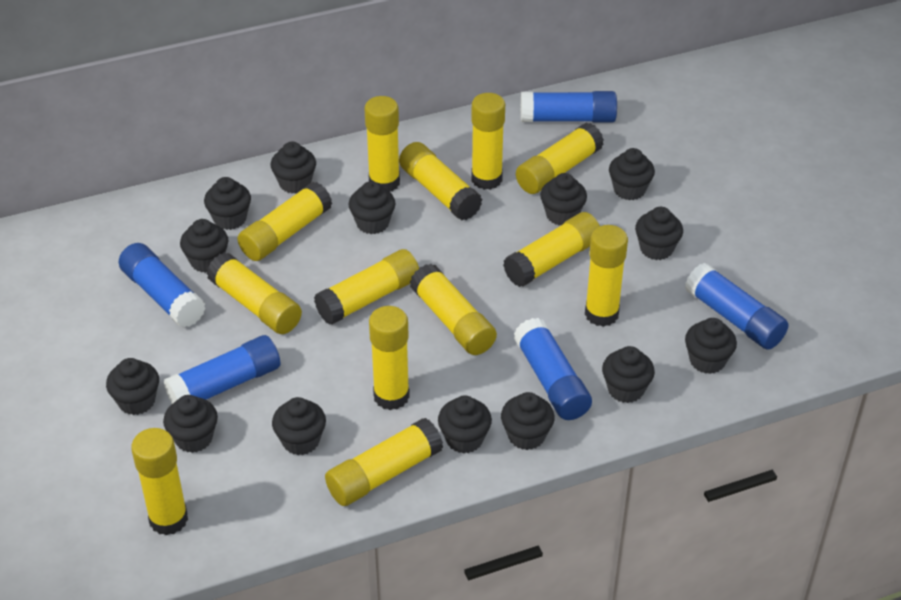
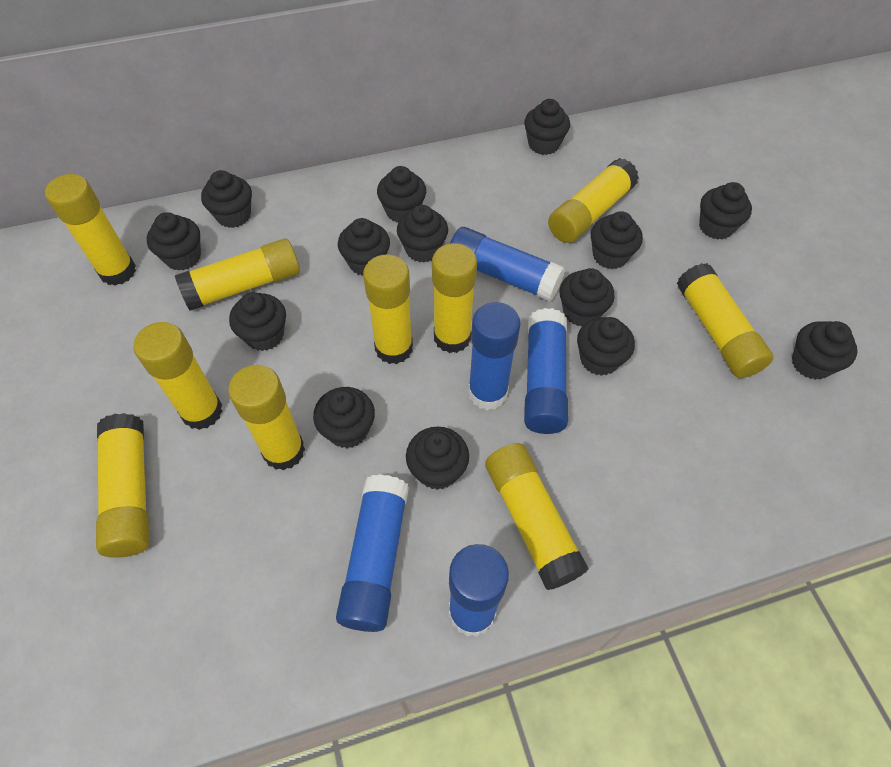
yellow glue stick: [131,428,188,536] [207,252,302,334] [237,182,332,261] [314,249,419,325] [325,418,443,506] [364,96,400,192] [369,306,410,410] [399,142,482,220] [410,264,497,355] [471,93,505,190] [503,212,600,287] [516,123,604,194] [585,225,628,327] = 13 -> [45,174,136,285] [96,413,150,558] [133,322,223,430] [175,239,300,311] [228,365,305,471] [363,255,413,364] [432,243,477,353] [485,443,589,590] [548,158,639,243] [677,263,773,378] = 10

